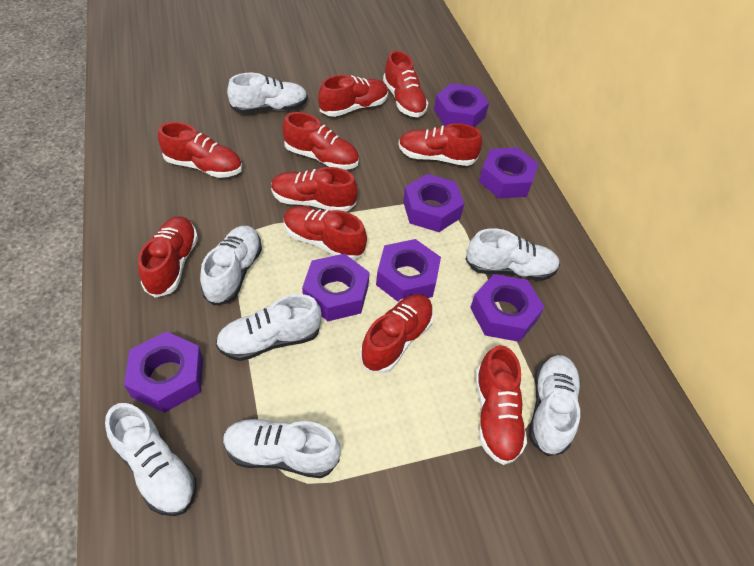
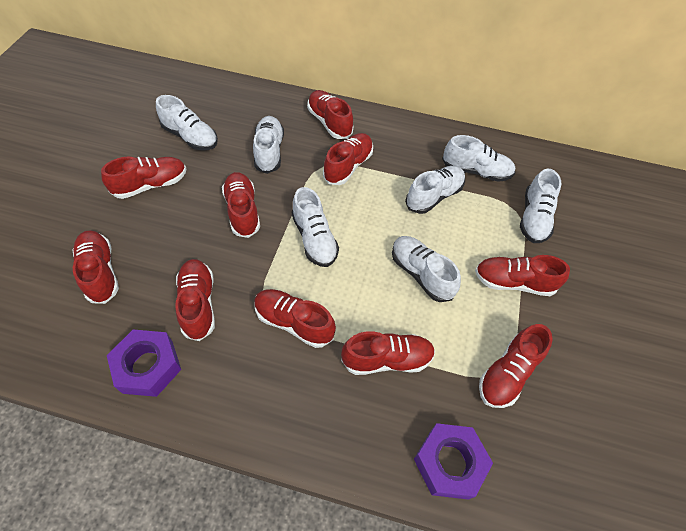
purple nut: [124,331,203,413] [302,253,370,321] [376,239,441,302] [403,174,464,232] [434,83,489,127] [470,274,544,342] [479,147,539,199] = 7 -> [107,329,181,397] [414,423,493,500] = 2

